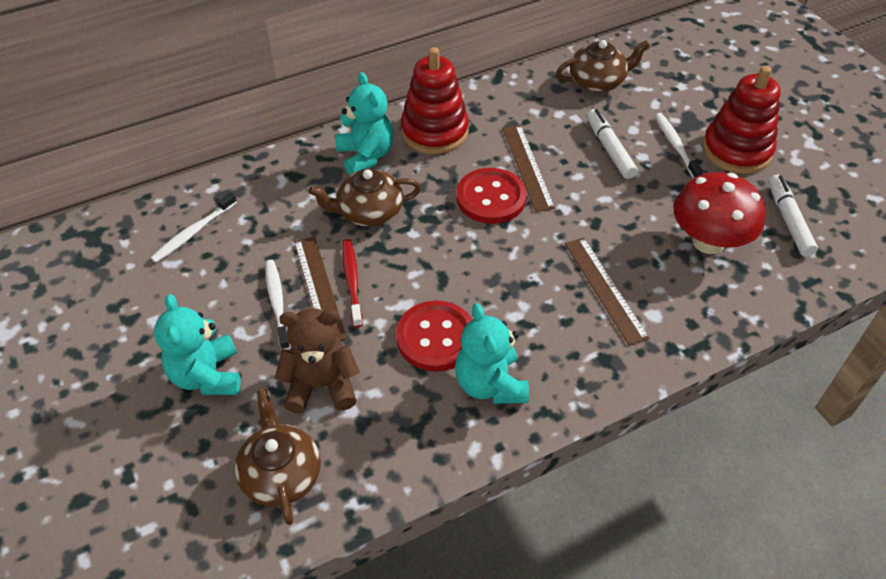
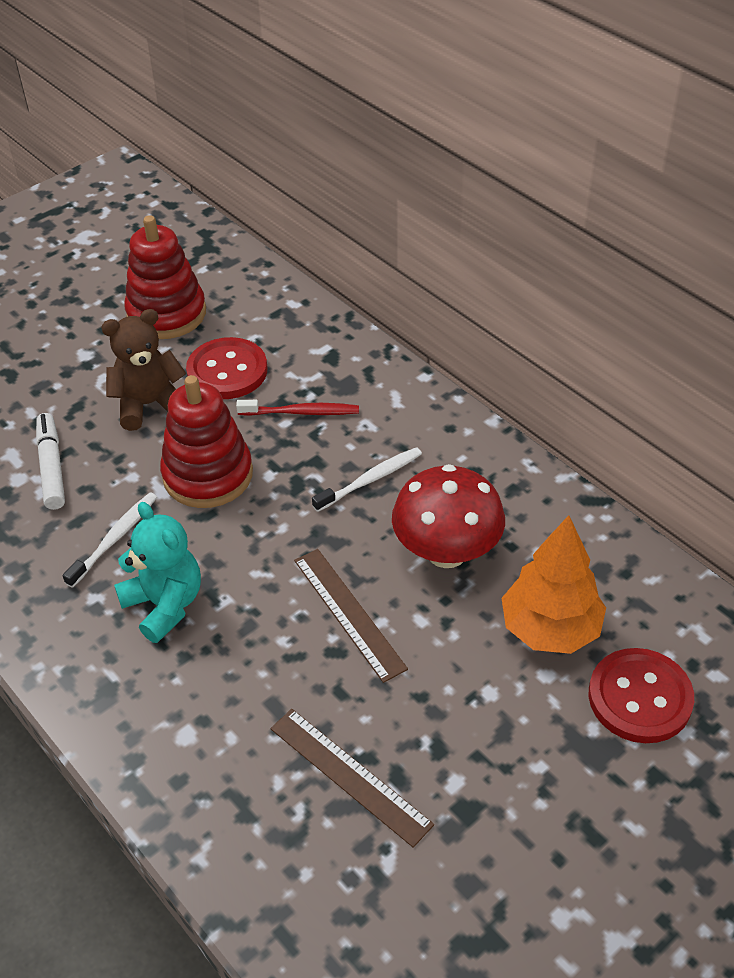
brown ruler: [294,236,347,341] [503,125,555,212] [565,238,650,346] = 3 -> [271,709,434,848] [294,549,408,683] = 2
brown teapot: [235,389,321,525] [309,168,421,227] [556,40,650,92] = 3 -> none = 0
orange tree: none = 0 -> [502,515,606,654] = 1
turquoise teddy bear: [154,294,240,395] [335,72,393,175] [455,303,529,404] = 3 -> [114,502,201,643] = 1
white marker: [587,109,638,179] [768,175,818,256] = 2 -> [36,413,65,510] = 1
white toothbrush: [151,192,237,263] [265,260,290,350] [655,113,703,178] = 3 -> [63,493,157,588] [312,447,422,512] = 2

